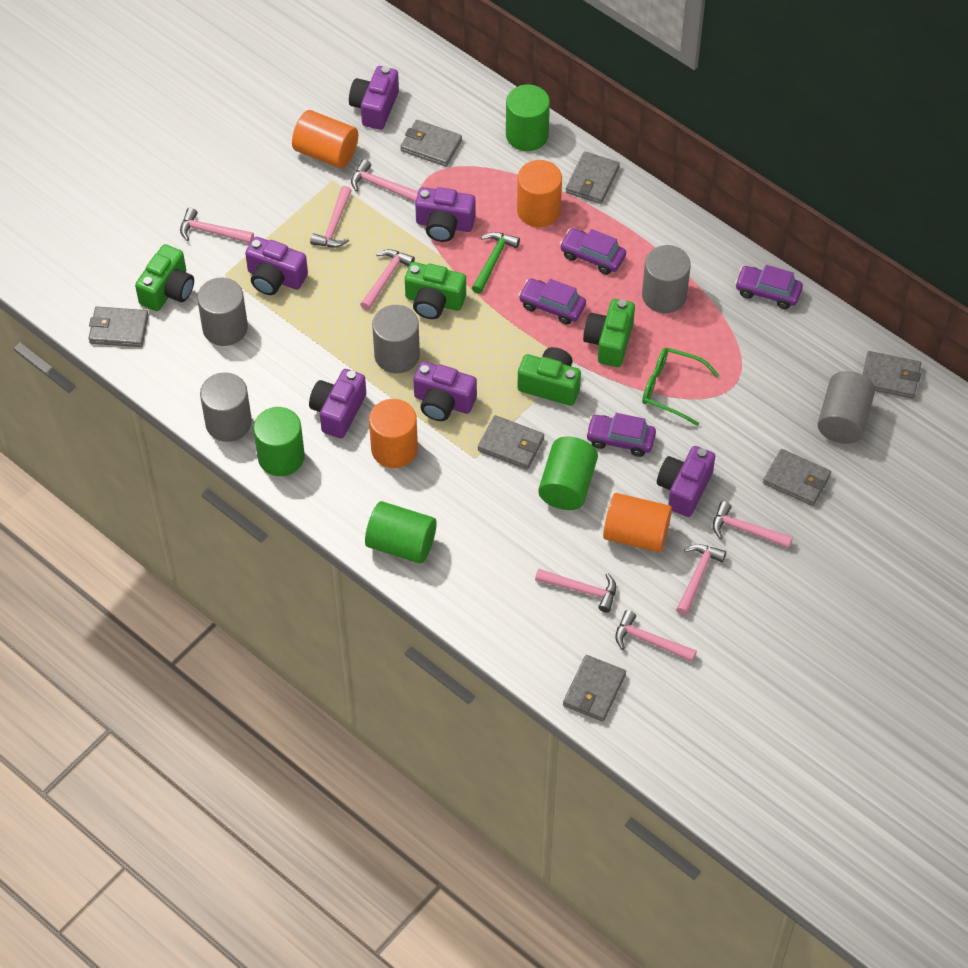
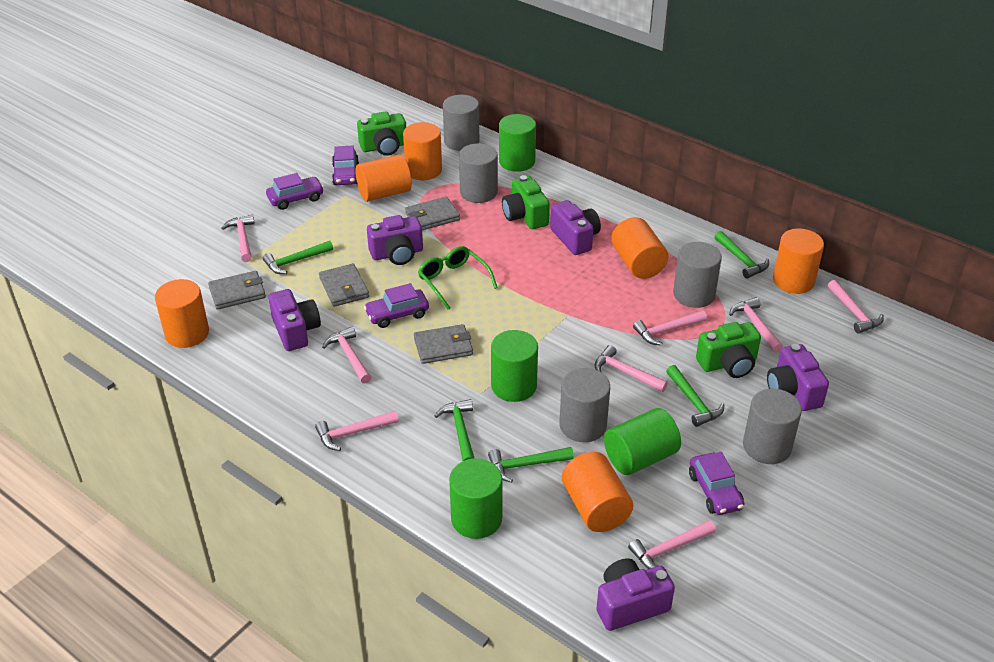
green camera: [135,244,194,311] [405,262,466,319] [517,347,581,406] [583,299,635,367] = 4 -> [357,111,406,156] [502,175,550,229] [696,322,761,378] = 3
green hammer: [472,232,520,294] = 1 -> [263,241,333,274] [435,399,475,461] [488,447,574,483] [666,365,724,427] [714,231,769,279] = 5
grey wallet: [88,307,149,347] [400,120,462,167] [478,415,544,469] [563,655,626,722] [566,151,620,204] [763,449,831,506] [862,351,921,398] = 7 -> [208,271,266,310] [319,264,369,307] [405,197,460,230] [414,324,473,364] = 4
orange cylinder: [292,110,358,168] [369,399,418,468] [517,160,562,227] [603,493,672,552] = 4 -> [155,279,209,348] [355,154,412,202] [403,122,442,180] [562,452,633,532] [611,217,669,279] [773,228,824,294] = 6
purple camera: [245,237,308,295] [309,369,366,439] [349,66,399,130] [414,361,477,421] [415,187,476,242] [657,446,715,517] = 6 -> [269,289,321,351] [367,215,423,265] [550,200,601,255] [596,558,675,631] [767,344,829,411] = 5

